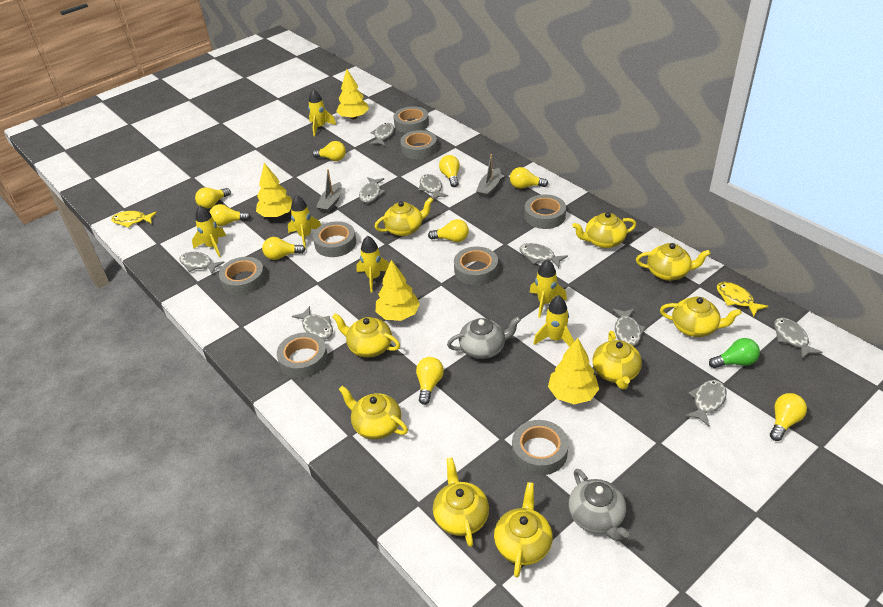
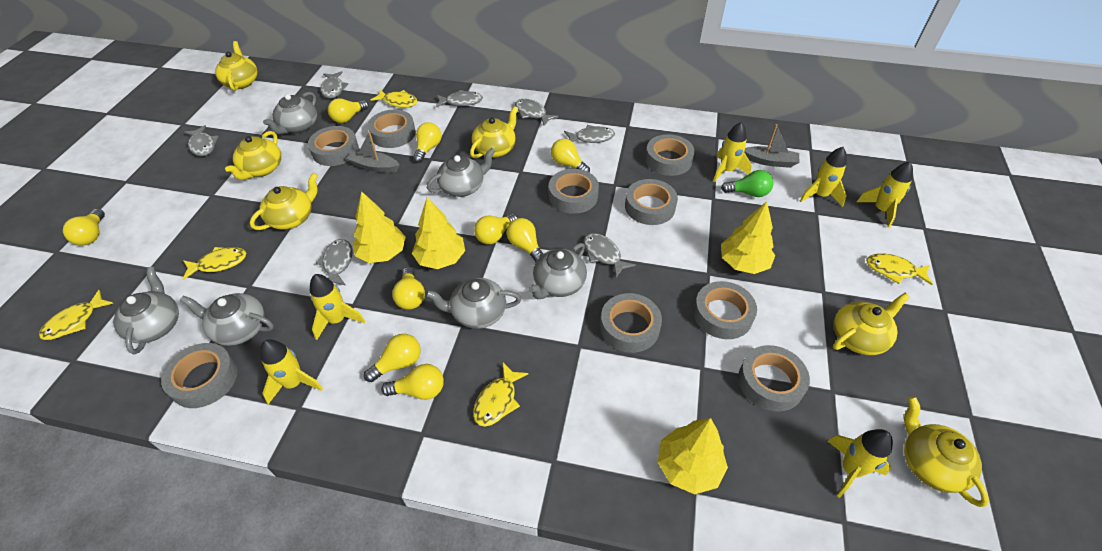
grey fish: [180,252,225,274] [292,306,333,339] [359,177,385,203] [369,123,394,146] [418,174,448,200] [519,243,568,268] [612,308,646,346] [685,380,727,427] [774,317,823,359] = 9 -> [184,125,219,156] [316,239,353,286] [321,71,348,98] [436,90,483,107] [515,99,558,126] [564,125,615,143] [583,233,636,278] = 7
grey tape: [219,257,265,295] [277,332,328,378] [313,221,356,257] [394,106,429,133] [400,130,437,159] [454,246,498,285] [512,420,569,475] [524,194,566,229] = 8 -> [161,343,238,408] [308,126,359,166] [368,110,416,148] [549,169,599,214] [600,293,662,353] [625,179,678,225] [645,134,695,176] [693,281,757,339] [738,345,810,412] = 9
grey teapot: [447,316,521,359] [568,469,629,541] = 2 -> [113,267,179,354] [180,293,274,346] [263,92,317,134] [426,278,521,329] [427,148,495,197] [528,243,587,299] = 6
yellow fish: [111,211,157,228] [717,282,768,316] = 2 -> [39,290,114,340] [183,247,246,280] [371,89,417,108] [473,363,528,427] [866,253,933,285] = 5
yellow teapot: [332,313,400,358] [339,385,408,439] [375,197,433,236] [433,457,489,547] [494,482,553,577] [572,212,636,248] [592,331,642,390] [636,243,711,281] [660,297,742,337] = 9 -> [215,41,258,91] [225,131,281,180] [250,173,318,230] [470,106,518,158] [833,293,910,355] [904,396,989,507] = 6

